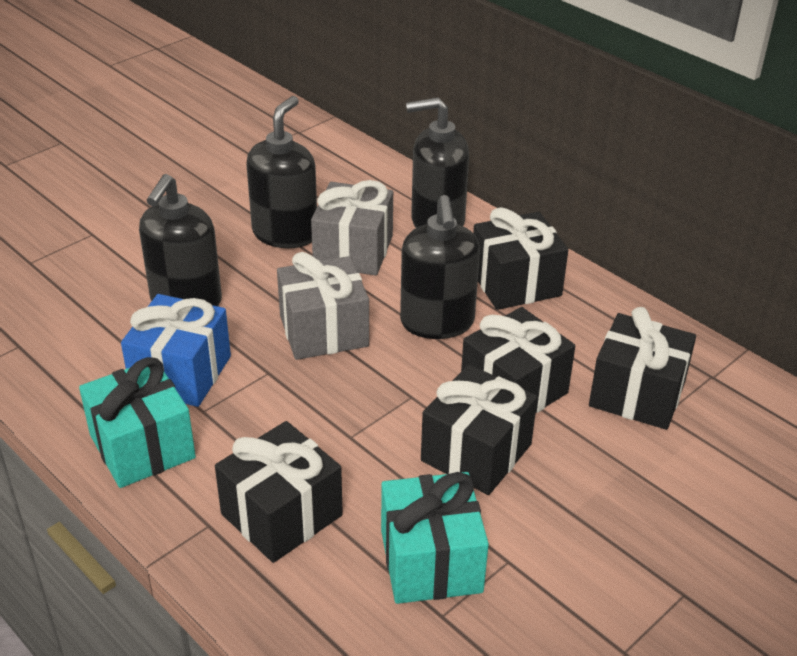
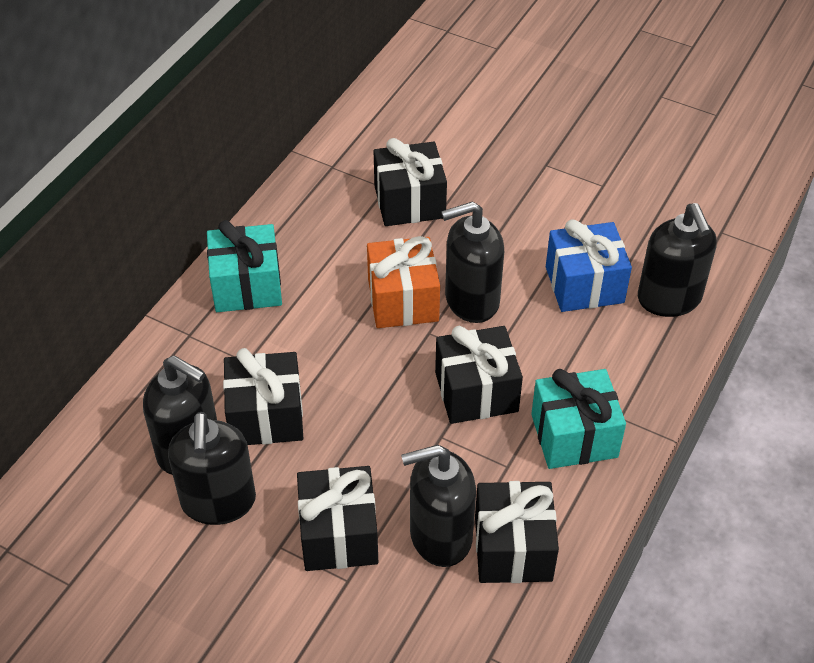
black soap dispenser: [139,174,222,306] [246,96,317,248] [400,195,480,339] [406,97,469,228] = 4 -> [143,356,217,475] [168,412,256,525] [401,445,476,567] [441,201,504,323] [638,203,717,317] = 5
grey gift: [277,252,369,360] [311,180,393,276] = 2 -> none = 0
orange gift: none = 0 -> [367,236,440,328] = 1

